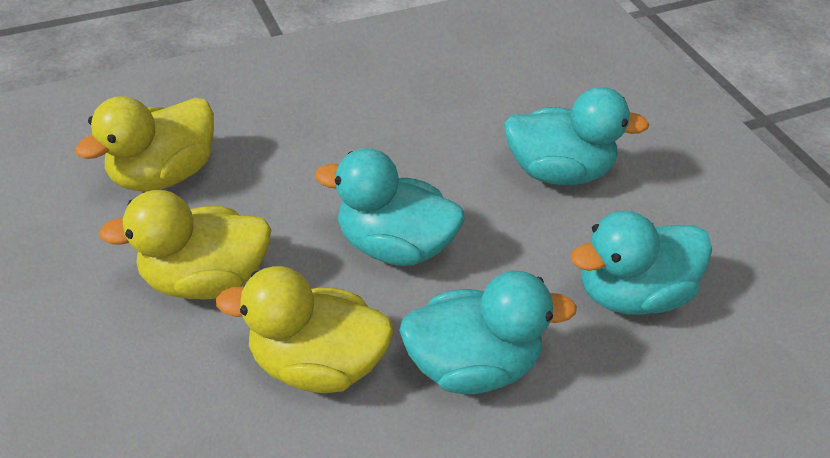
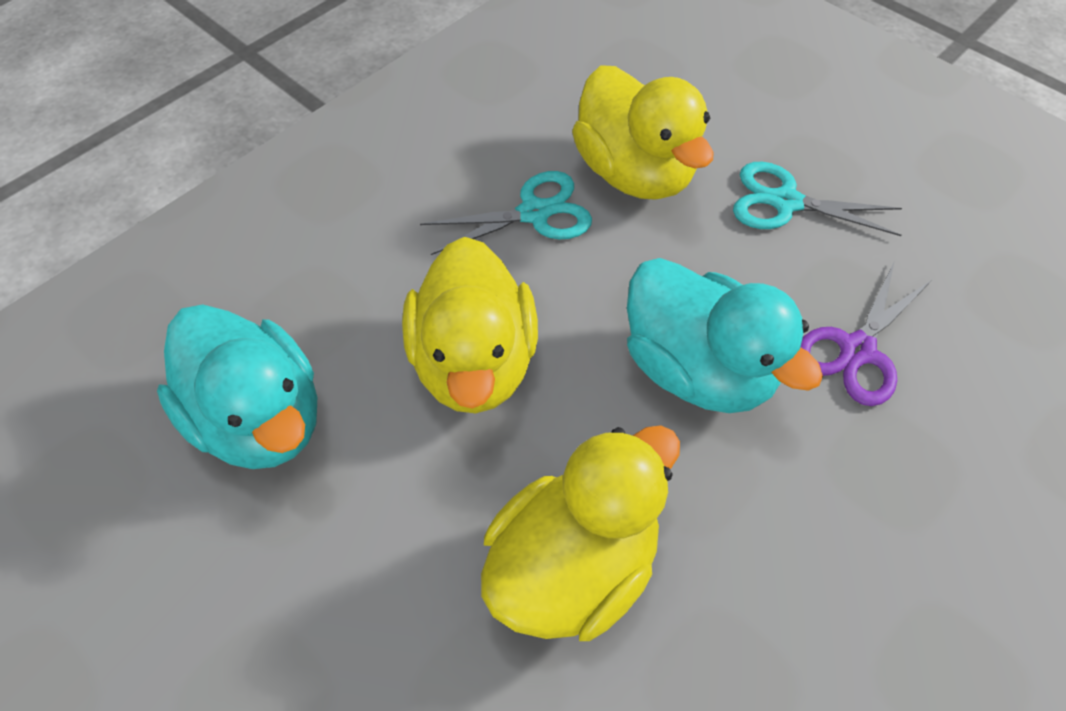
purple scissors: none = 0 -> [801,262,933,406] = 1
turquoise duck: [315,148,465,266] [399,271,577,394] [504,87,649,185] [571,211,712,315] = 4 -> [157,304,317,469] [627,258,823,413] = 2
turquoise scissors: none = 0 -> [420,171,592,255] [733,162,902,236] = 2

